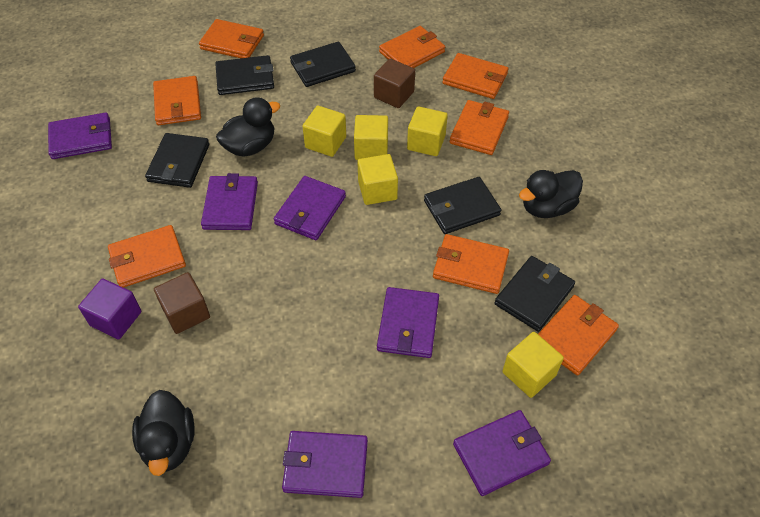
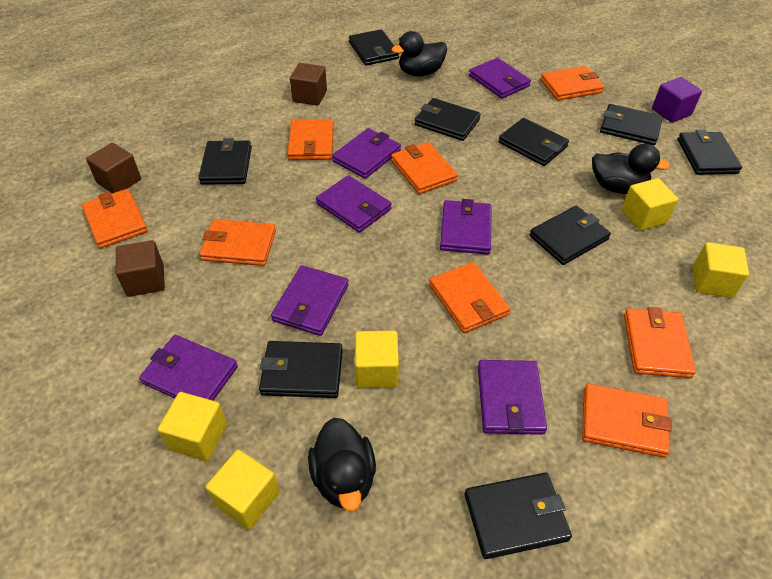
black wallet: [145,133,209,188] [215,55,274,95] [290,42,356,87] [424,177,501,234] [495,256,575,332] = 5 -> [199,138,252,185] [259,341,343,398] [349,29,399,66] [415,98,481,141] [465,473,572,559] [498,118,569,166] [530,206,611,265] [600,104,663,145] [678,130,742,175] = 9
brown cube: [154,272,210,334] [374,58,415,108] = 2 -> [86,143,141,193] [116,240,165,297] [290,63,327,106] = 3
purple wallet: [48,113,112,159] [201,173,258,230] [274,176,346,240] [282,431,368,498] [377,287,439,358] [453,410,551,496] = 6 -> [139,335,238,400] [271,265,349,336] [316,175,392,233] [332,128,401,179] [440,199,492,255] [469,58,531,99] [478,360,547,435] = 7

